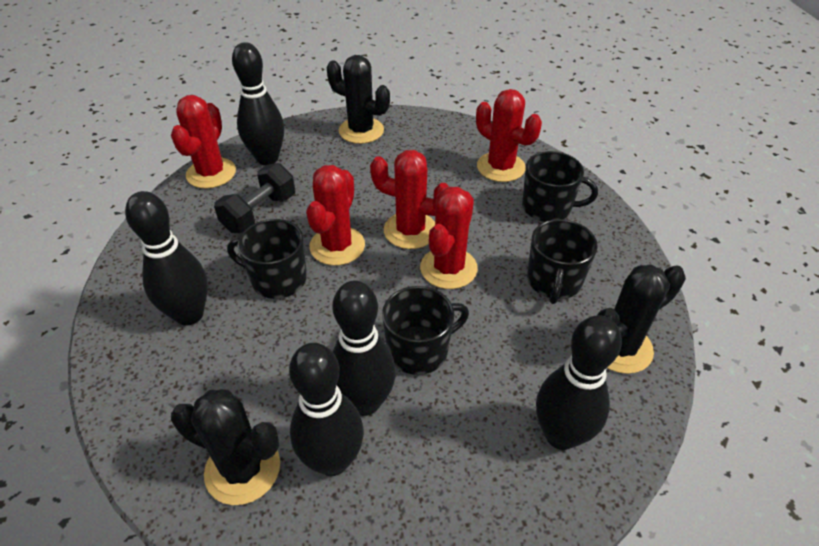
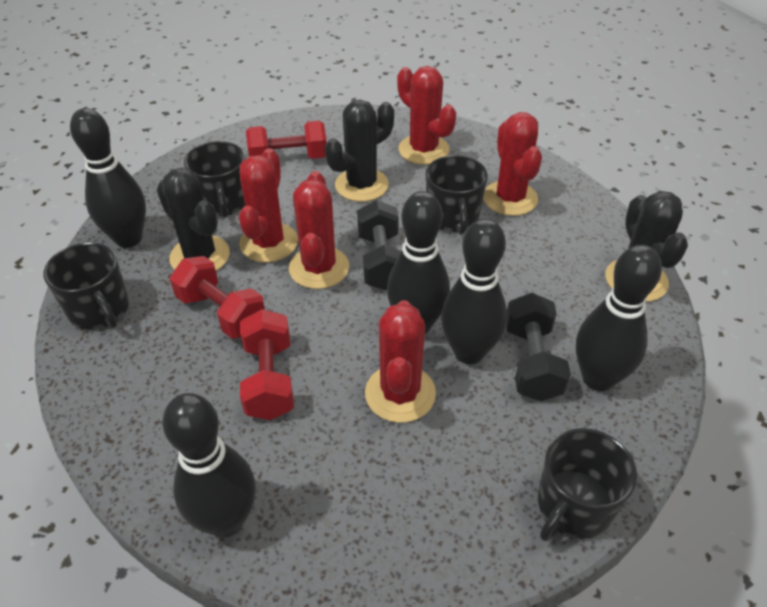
black dumbbell: [214,163,295,233] = 1 -> [357,200,401,291] [506,293,571,401] = 2
red dumbbell: none = 0 -> [170,256,265,339] [240,309,294,420] [246,121,327,159] = 3

